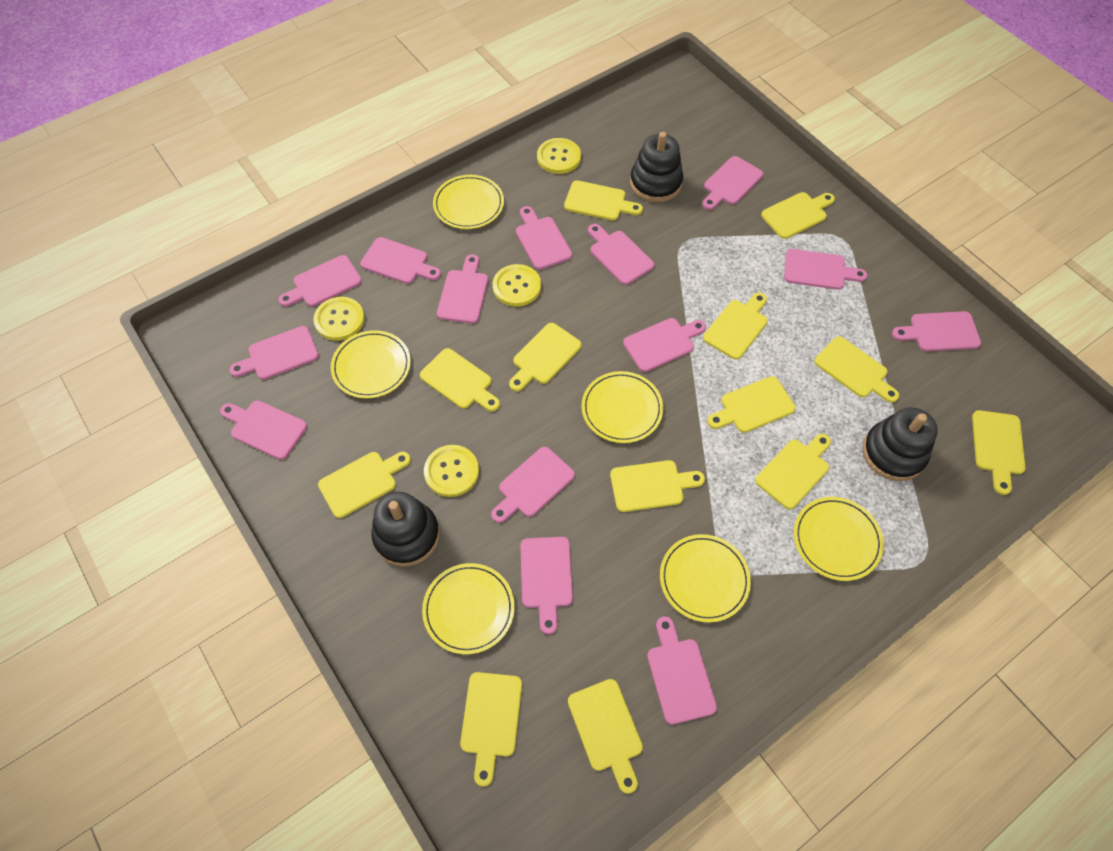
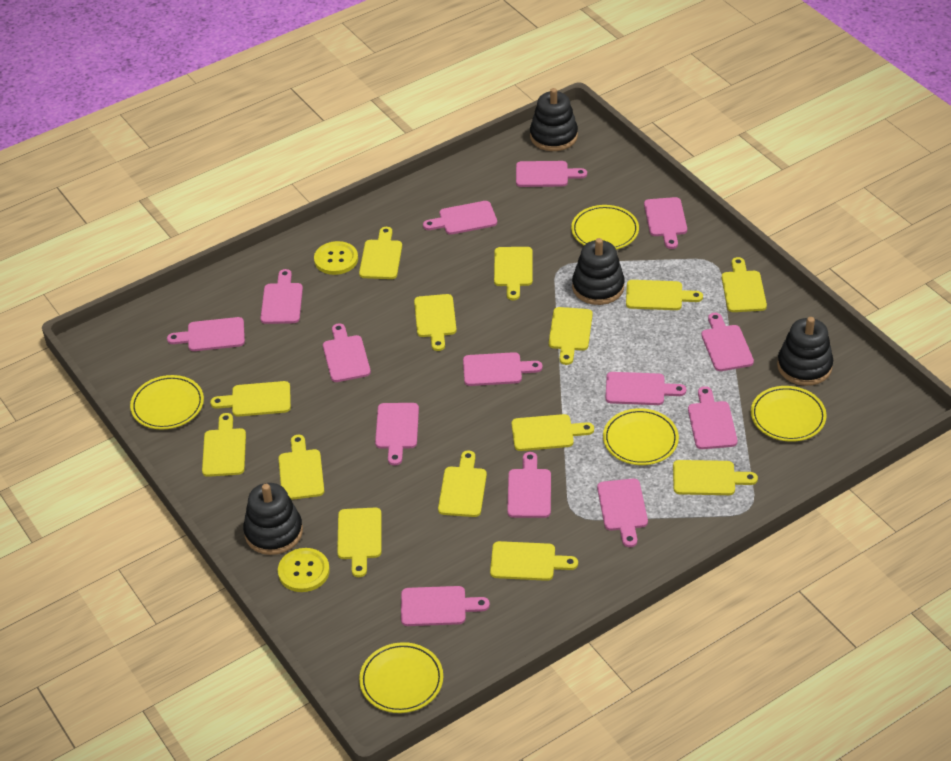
black stacking toy: [371,492,440,567] [630,132,683,202] [862,407,938,481] = 3 -> [243,483,303,555] [530,88,578,151] [572,238,625,305] [777,317,833,386] = 4
yellow button: [314,297,365,341] [424,445,479,497] [493,264,541,307] [537,138,581,174] = 4 -> [278,548,330,592] [314,241,358,275] = 2
yellow cutting board: [318,452,411,518] [420,348,500,412] [460,672,522,786] [509,323,582,391] [564,180,643,221] [568,679,643,794] [610,460,705,512] [703,293,768,360] [707,376,796,433] [755,434,831,509] [761,192,835,239] [814,336,899,403] [972,410,1026,495] = 13 -> [202,413,246,477] [210,381,291,417] [278,435,324,500] [337,508,382,577] [359,227,402,279] [414,294,456,351] [438,451,487,517] [490,541,578,581] [494,247,533,300] [512,414,594,451] [549,307,593,365] [626,280,703,310] [673,460,758,495] [722,257,767,312] = 14
yellow plate: [331,330,411,399] [422,563,515,654] [433,175,504,229] [582,371,663,443] [660,534,751,623] [794,497,884,581] = 6 -> [130,375,204,430] [359,642,443,713] [571,205,639,249] [603,408,679,465] [751,386,827,442] = 5

